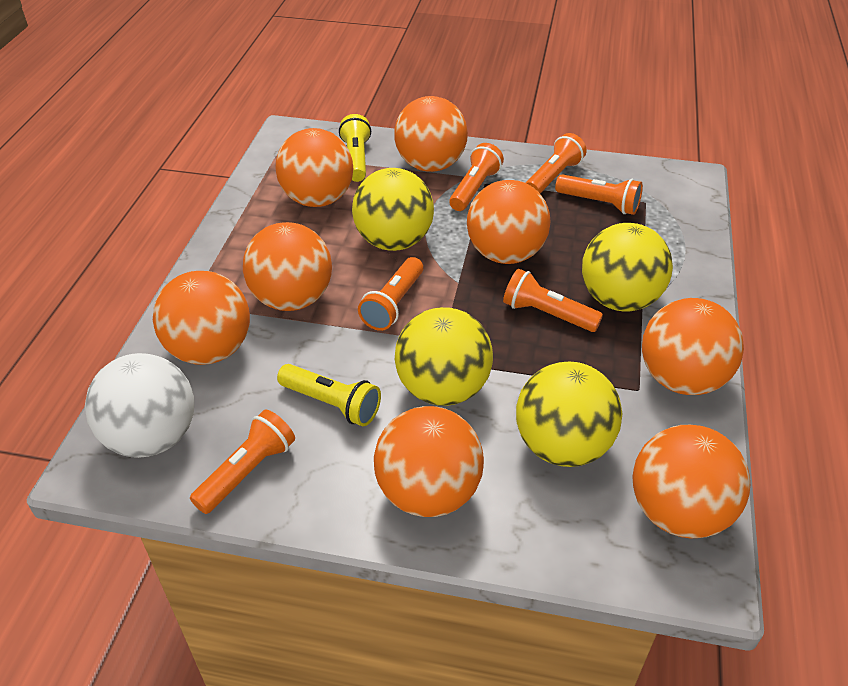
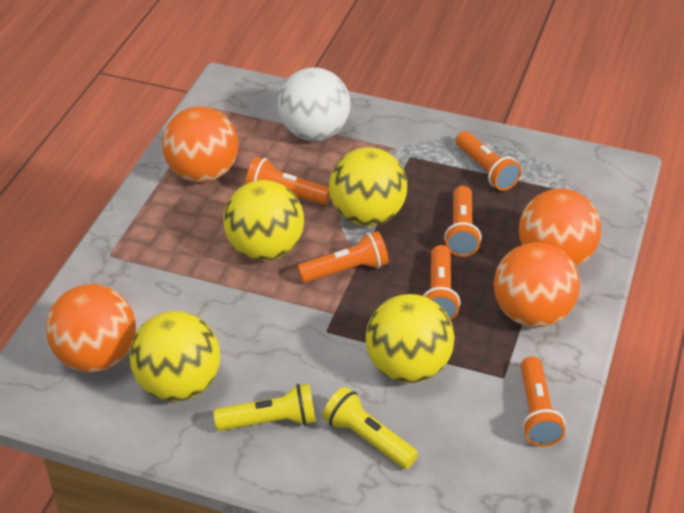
orange ball: [153,271,250,365] [243,222,332,311] [275,128,353,207] [374,406,484,517] [394,96,468,172] [467,180,551,264] [633,425,750,538] [642,298,744,395] = 8 -> [46,284,136,373] [162,106,238,182] [494,242,580,327] [519,189,601,267] = 4

